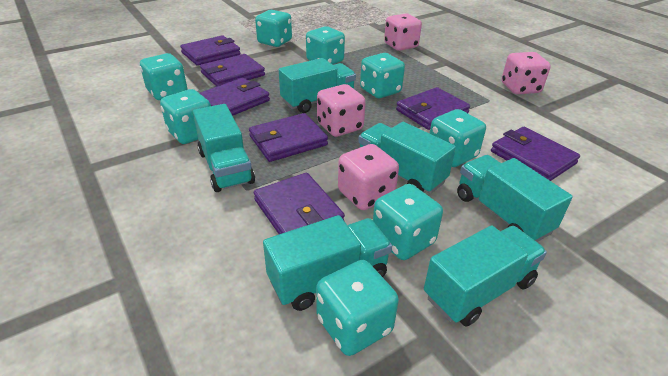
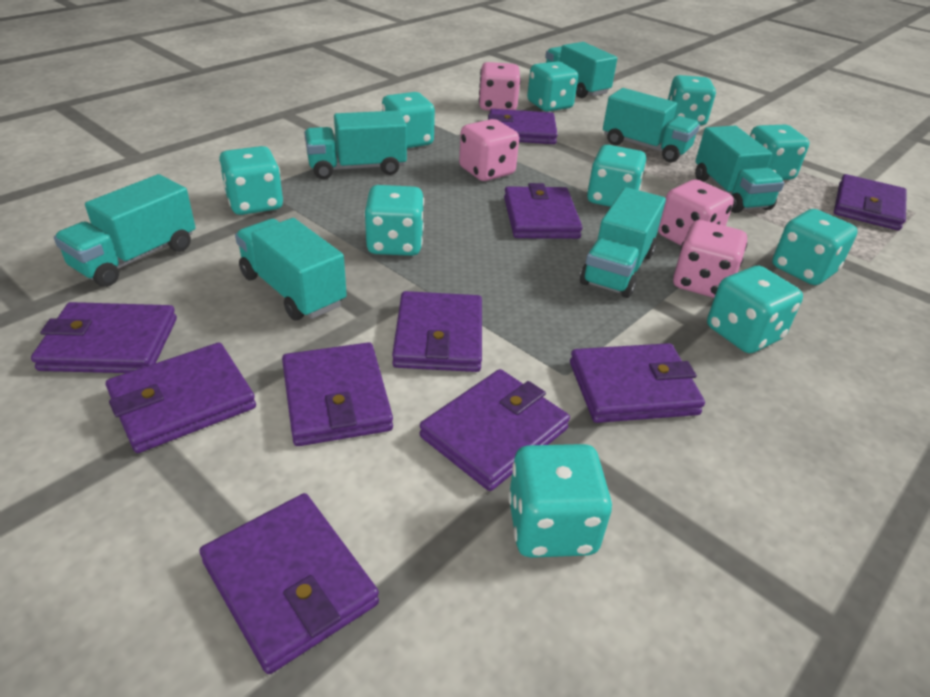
purple wallet: [180,35,241,66] [200,54,265,86] [200,78,270,116] [249,113,328,162] [254,173,345,234] [396,87,470,130] [491,127,580,181] = 7 -> [31,302,177,373] [106,343,256,453] [200,493,379,674] [282,342,393,446] [392,291,482,372] [420,369,570,491] [488,109,558,144] [504,183,583,239] [570,343,705,423] [834,174,907,230] = 10
turquoise dice: [140,53,187,100] [160,89,211,144] [255,10,292,47] [306,26,345,65] [316,260,399,356] [360,53,405,98] [373,184,443,260] [429,109,486,167] = 8 -> [219,146,283,215] [364,185,424,256] [382,92,435,148] [508,444,612,558] [527,61,578,111] [587,145,646,207] [668,75,716,125] [707,266,803,353] [750,125,809,180] [772,209,858,285] = 10
turquoise truck: [193,104,255,192] [263,215,392,311] [279,58,356,113] [358,122,456,194] [424,225,547,326] [457,155,573,242] = 6 -> [54,174,195,287] [235,218,347,321] [304,111,407,179] [545,42,617,98] [580,187,666,298] [603,88,700,162] [695,126,784,213] = 7

